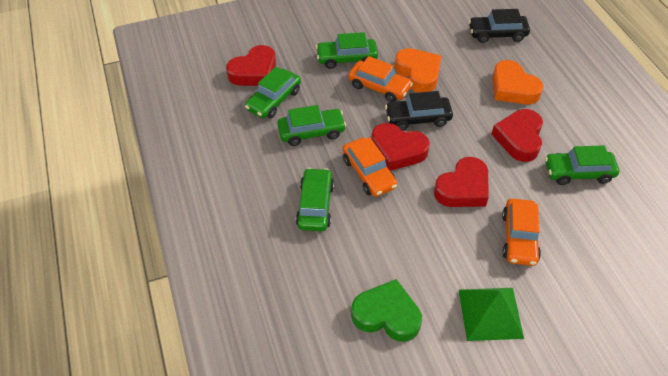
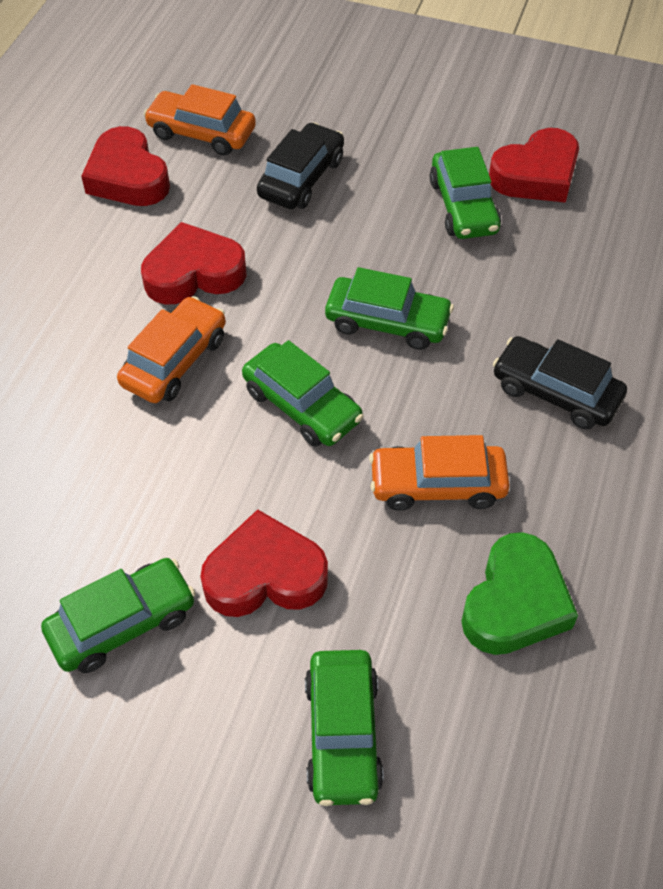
green pyramid: [459,288,524,341] = 1 -> none = 0
orange heart: [395,48,442,93] [492,60,544,104] = 2 -> none = 0

